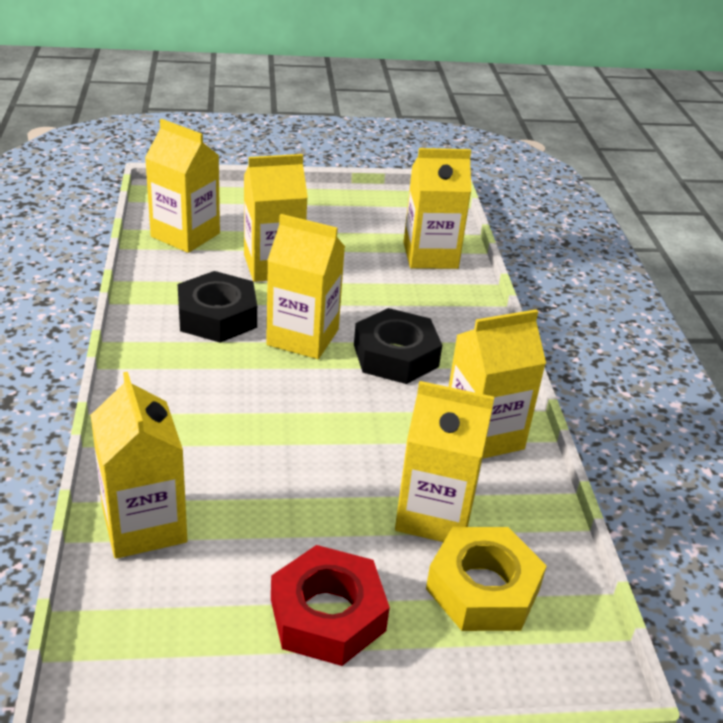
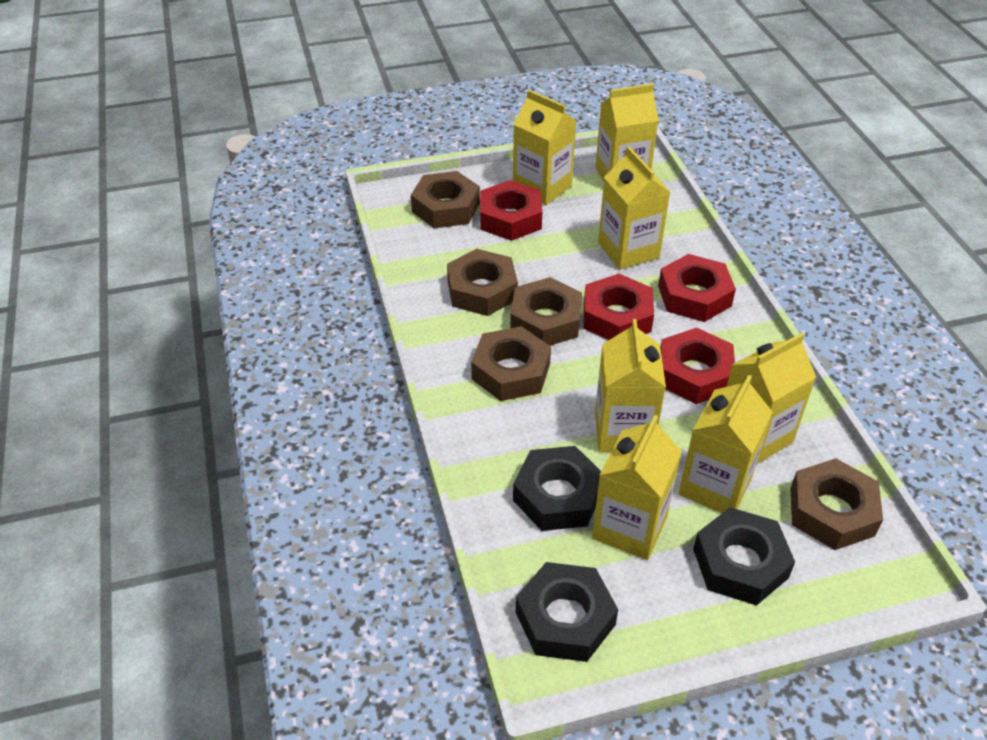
black nut: [178,271,257,343] [354,308,442,384] = 2 -> [513,446,601,531] [516,562,618,662] [693,507,795,606] = 3
brown nut: none = 0 -> [411,171,480,228] [447,249,518,316] [471,326,551,401] [510,277,582,346] [790,458,883,550] = 5
red nut: [271,545,390,666] = 1 -> [480,180,542,241] [583,274,654,340] [658,254,736,322] [660,328,735,404] = 4
yellow nut: [426,527,547,631] = 1 -> none = 0

